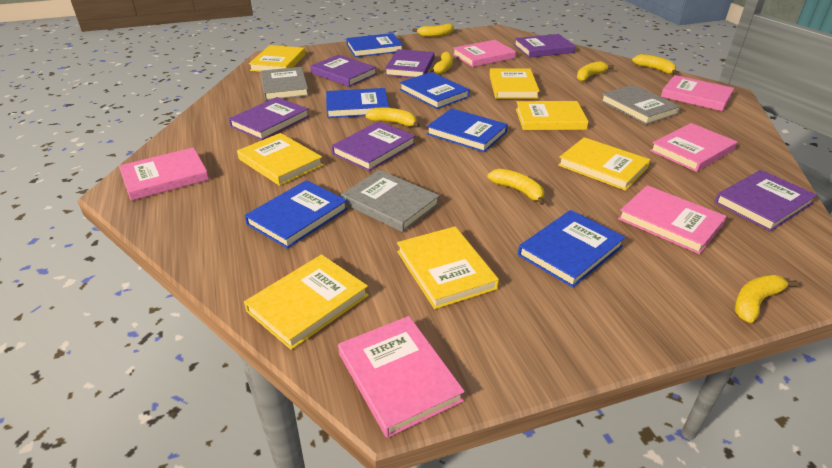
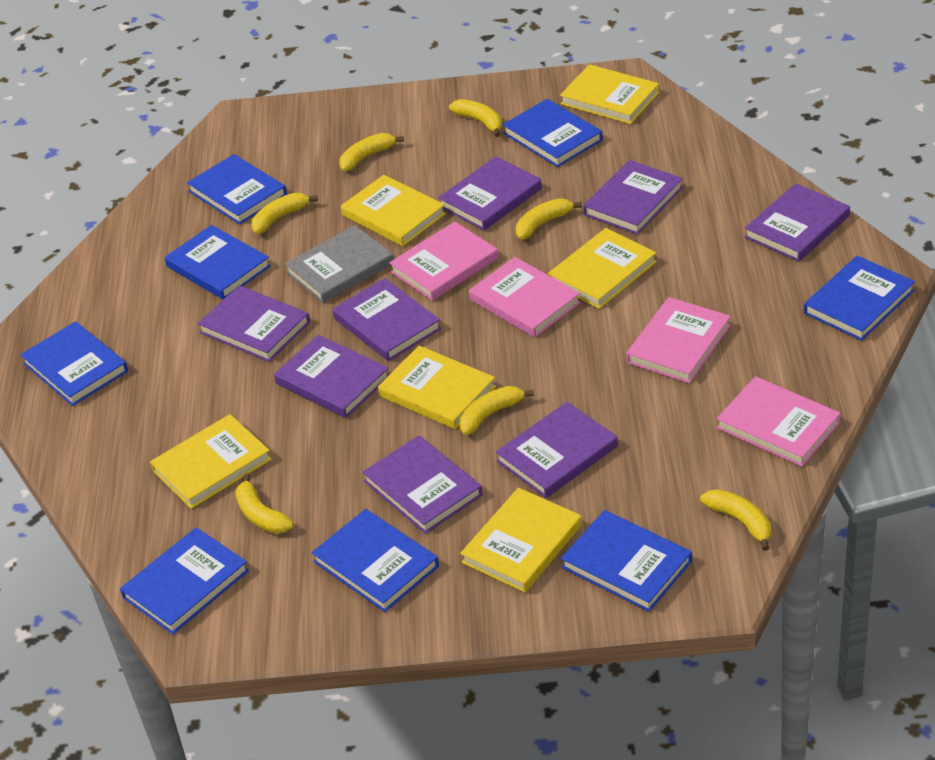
blue book: [244,180,348,249] [326,88,389,118] [346,33,403,57] [400,72,470,109] [427,108,508,152] [518,210,625,288] = 6 -> [20,321,128,406] [120,527,249,634] [165,225,271,300] [187,154,287,225] [312,509,439,612] [503,99,603,167] [561,510,692,612] [804,256,915,341] = 8
grey book: [261,67,309,101] [341,170,440,232] [601,85,681,125] = 3 -> [285,225,393,303] = 1
pink book: [119,147,209,201] [338,316,465,438] [453,40,516,67] [618,185,727,254] [650,123,737,172] [661,75,734,111] = 6 -> [389,222,498,301] [469,257,581,337] [626,297,731,383] [717,376,841,467] = 4
purple book: [229,97,309,140] [310,55,377,87] [331,121,415,171] [385,49,435,78] [514,34,575,58] [714,170,817,232] = 6 -> [198,285,310,362] [274,335,389,418] [332,278,441,361] [362,435,483,534] [438,157,542,231] [496,402,618,498] [583,160,683,235] [745,183,850,262] = 8
yellow book: [237,133,323,186] [244,254,369,350] [249,45,305,72] [397,226,499,309] [489,68,540,99] [516,101,589,130] [558,137,650,191] = 7 -> [150,414,272,509] [341,175,446,246] [378,346,496,429] [460,488,582,593] [548,228,657,309] [560,64,659,124] = 6

